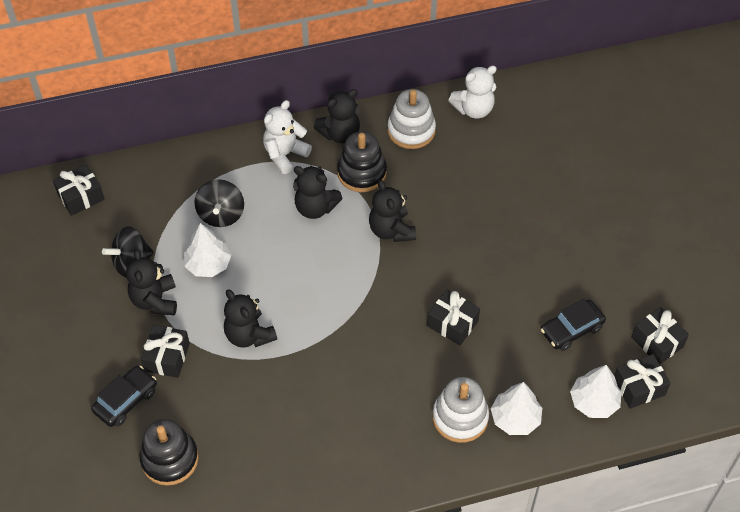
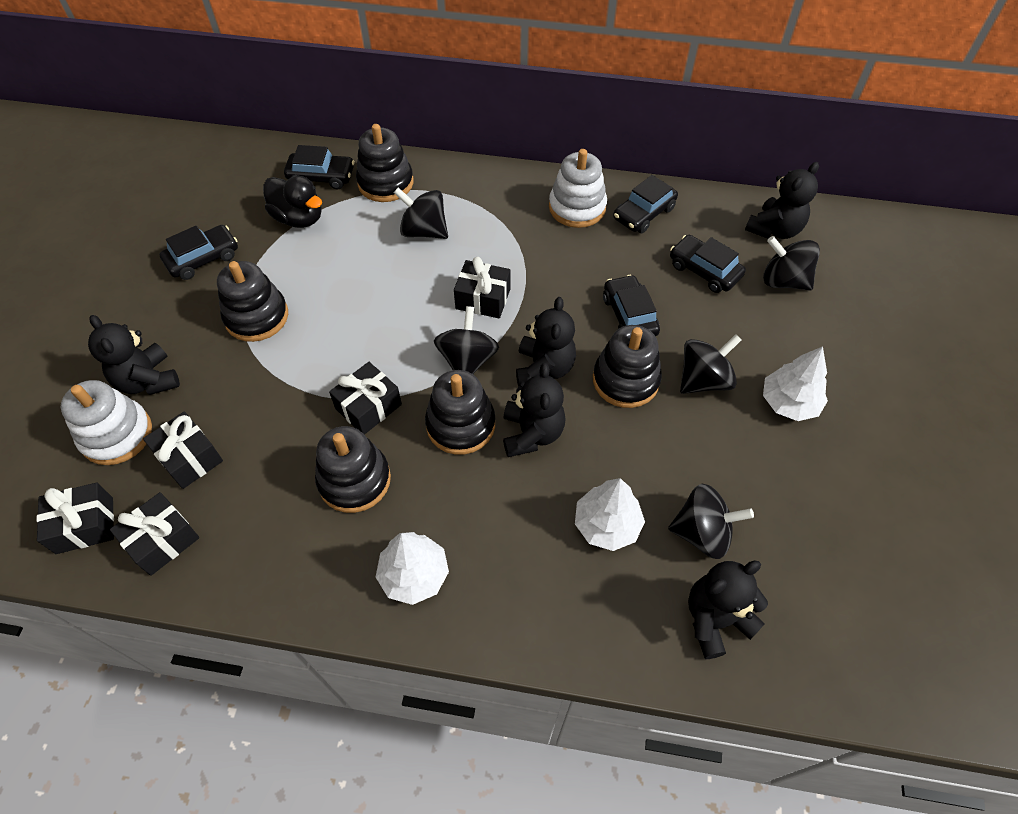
black car: [91,366,157,427] [541,298,606,351] = 2 -> [159,225,238,280] [284,145,354,189] [603,275,660,337] [613,175,678,233] [670,235,746,293] = 5
black duck: none = 0 -> [263,176,322,228] = 1
black spinning top: [102,227,154,277] [194,179,244,227] = 2 -> [394,187,448,239] [434,306,499,374] [668,484,754,559] [680,334,742,394] [763,236,820,291] = 5
black stacking toy: [140,419,198,486] [337,132,387,192] = 2 -> [217,261,288,342] [315,426,391,513] [356,124,414,202] [425,370,495,455] [593,325,662,408] = 5
white teddy bear: [263,100,312,174] [448,66,497,119] = 2 -> none = 0

